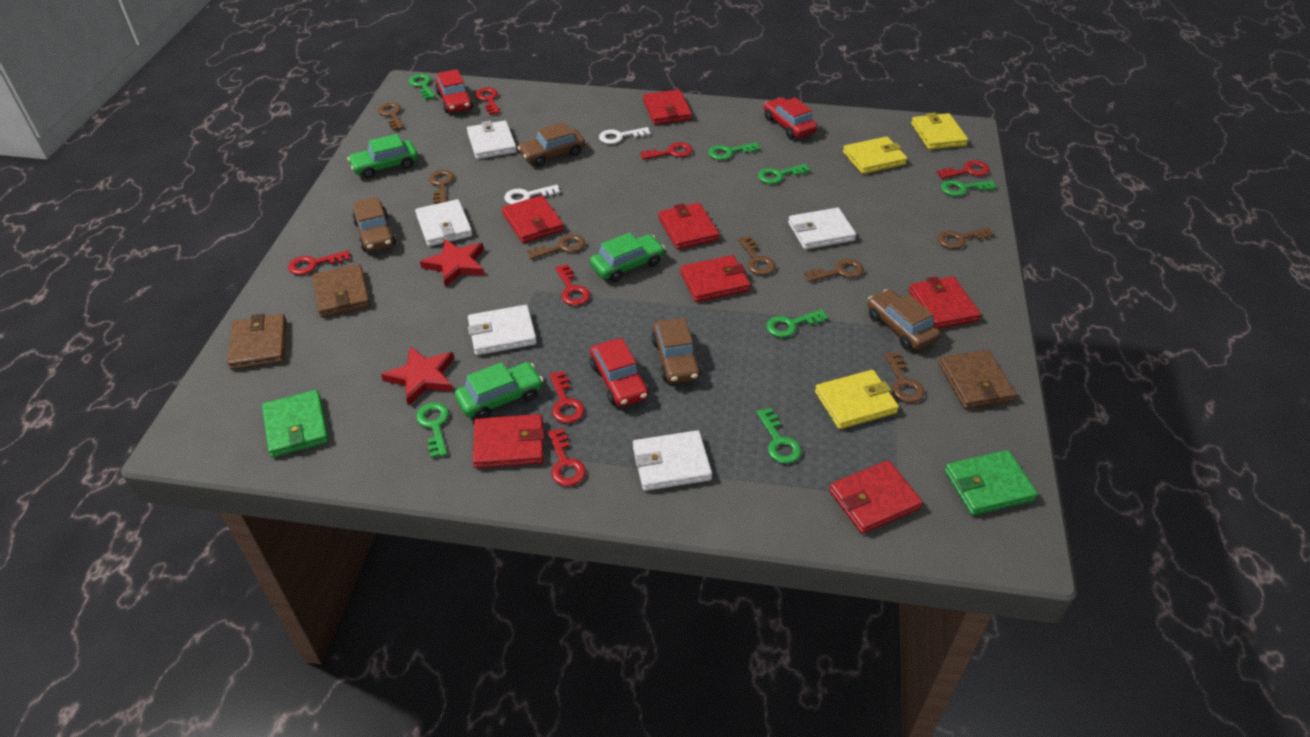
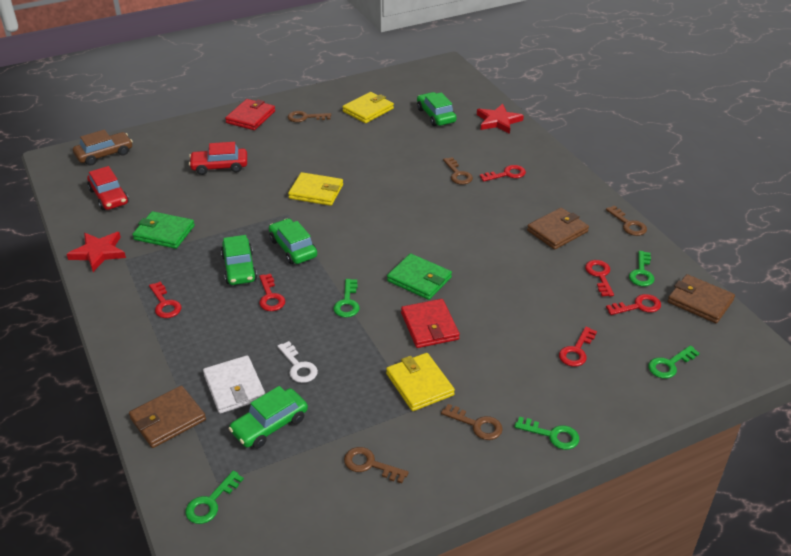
brown car: [352,197,396,252] [517,122,585,166] [651,318,701,384] [867,289,941,350] = 4 -> [73,130,133,166] = 1
brown key: [378,103,404,130] [429,170,454,204] [527,234,585,260] [738,236,776,275] [804,259,864,282] [884,352,925,403] [938,227,994,249] = 7 -> [288,111,331,122] [344,447,409,483] [441,404,503,440] [443,157,473,185] [606,205,647,236] = 5
green car: [348,134,418,179] [455,362,543,419] [590,233,665,282] = 3 -> [221,235,257,285] [229,386,308,449] [269,218,317,264] [417,92,457,126] = 4
green key: [409,74,436,100] [416,402,449,458] [708,142,760,160] [756,408,802,464] [758,164,810,184] [766,309,828,338] [941,180,997,196] = 7 -> [185,471,244,524] [333,279,360,318] [514,417,579,450] [629,251,654,286] [648,345,700,379] = 5
red car: [435,69,473,113] [590,338,648,407] [764,97,817,139] = 3 -> [87,166,129,210] [189,142,247,175] = 2
red key: [288,250,350,275] [475,87,500,115] [548,428,586,486] [550,371,585,423] [555,264,590,306] [640,142,693,160] [937,160,990,179] = 7 -> [149,281,181,318] [259,274,285,311] [480,165,526,182] [559,327,597,367] [585,260,614,297] [606,294,661,315] = 6
red wallet: [473,414,544,468] [502,195,564,243] [643,90,692,125] [658,203,720,250] [680,255,750,302] [829,460,923,534] [909,276,981,329] = 7 -> [225,99,275,130] [401,299,460,348] = 2
white key: [504,185,560,204] [599,127,650,144] = 2 -> [277,341,318,383] = 1
white wallet: [415,199,473,246] [467,120,517,159] [468,305,537,355] [633,430,712,491] [788,208,856,250] = 5 -> [203,355,265,414] = 1

